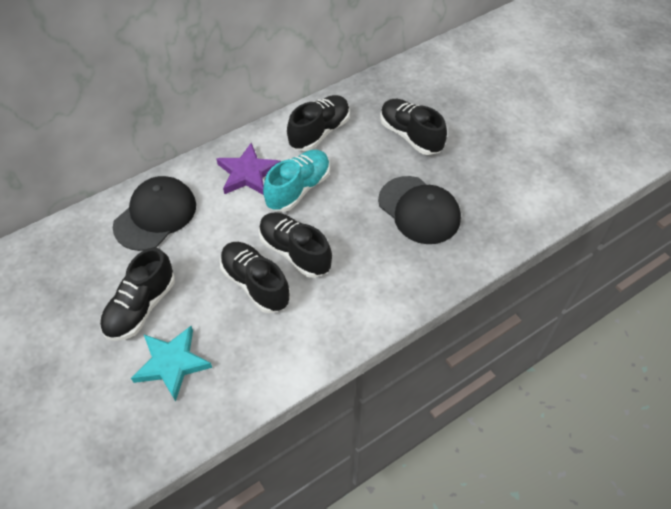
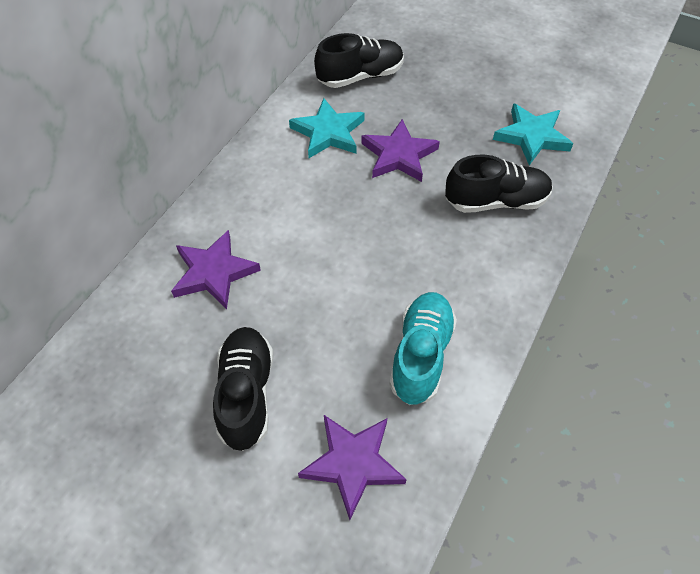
black cap: [113,176,196,251] [378,176,461,244] = 2 -> none = 0
black shoe: [100,247,175,341] [220,242,290,313] [259,212,332,278] [287,95,350,151] [380,99,447,155] = 5 -> [213,327,273,451] [314,33,404,88] [445,155,553,213] = 3
purple star: [216,143,281,195] = 1 -> [171,230,261,310] [298,415,407,520] [361,119,440,182] = 3
turquoise star: [131,326,212,402] = 1 -> [289,98,365,158] [493,103,573,165] = 2

